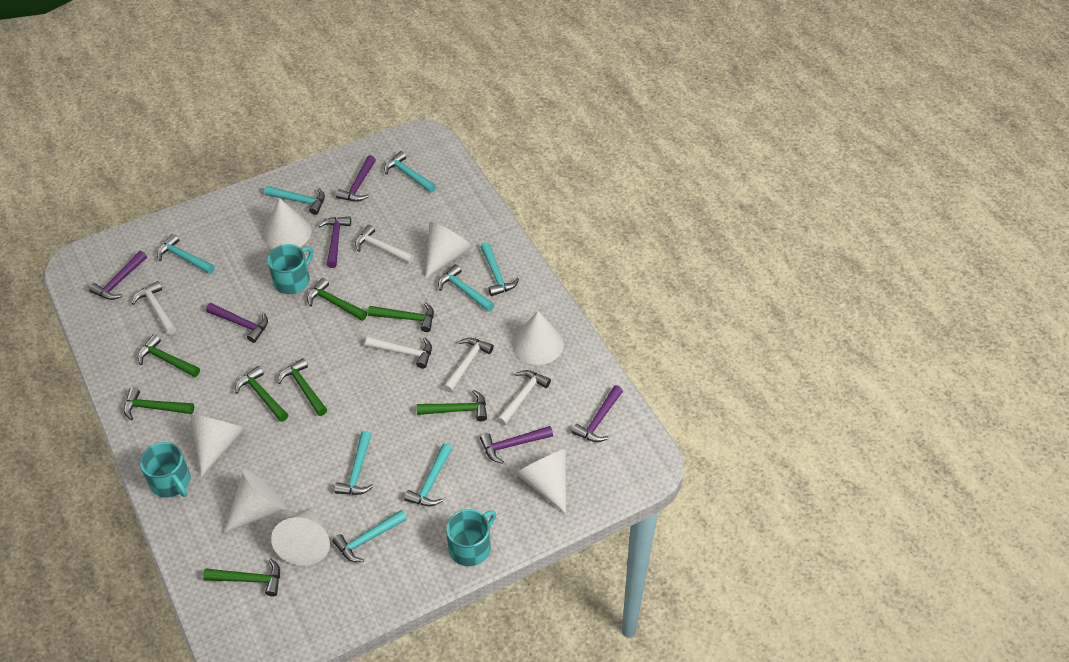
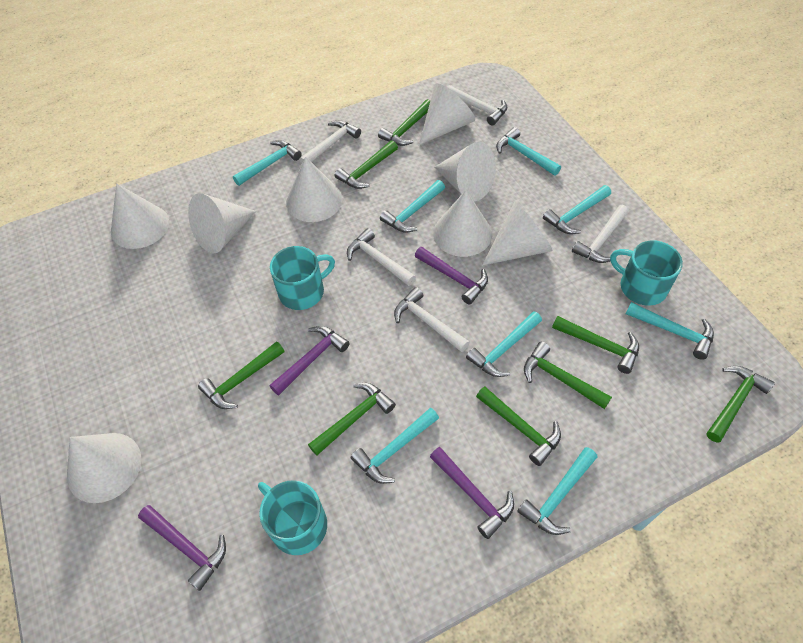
purple hammer: [89,251,147,300] [206,303,268,343] [318,217,351,268] [336,155,376,202] [480,426,553,464] [572,385,623,442] = 6 -> [138,505,226,591] [269,326,350,395] [415,247,488,305] [430,447,514,539] = 4
white cone: [190,414,244,477] [224,470,286,533] [263,198,312,249] [271,507,330,566] [425,222,472,279] [512,311,564,365] [515,449,566,514] = 7 -> [67,433,141,503] [111,184,169,249] [188,193,256,254] [286,157,343,222] [419,83,475,145] [433,190,492,257] [434,142,496,202] [482,202,553,266] = 8

